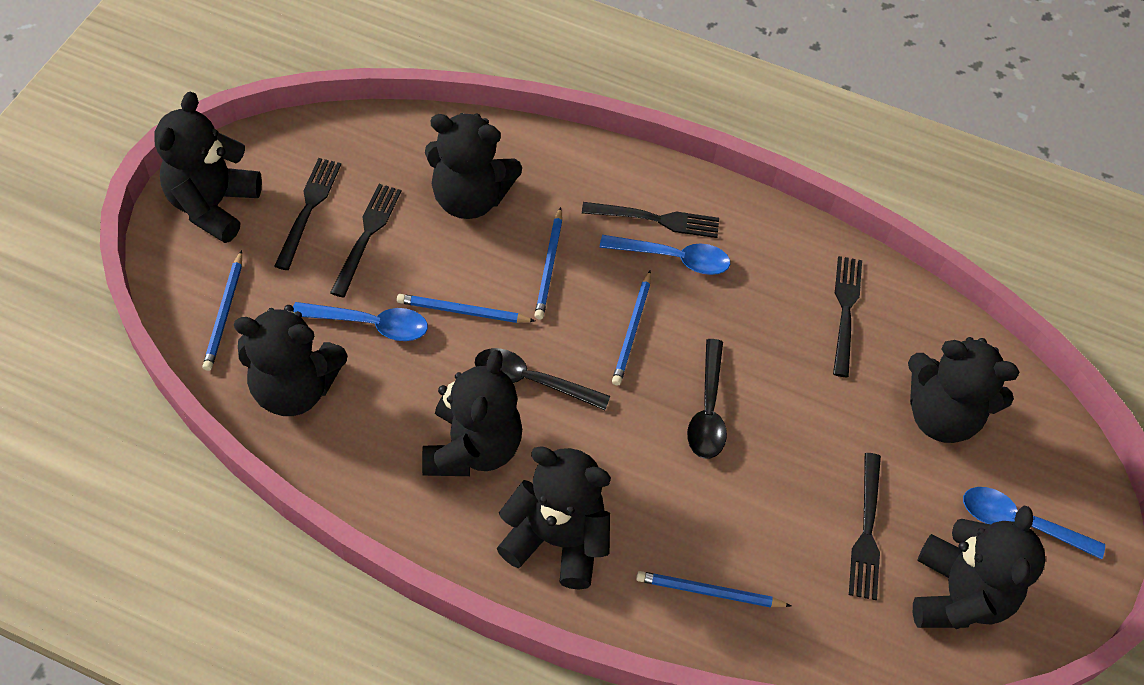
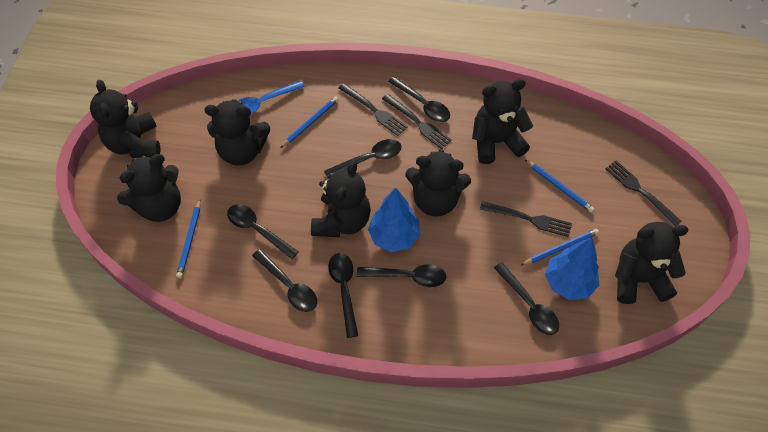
black fork: [274,158,341,270] [330,184,401,298] [582,202,719,238] [833,256,862,377] [849,453,881,600] = 5 -> [338,83,408,136] [382,94,452,149] [480,201,572,237] [606,161,682,226] = 4
black spoon: [475,348,610,410] [687,339,727,459] = 2 -> [227,204,298,259] [252,249,317,312] [324,139,402,179] [328,253,358,338] [357,265,446,287] [388,76,450,122] [494,262,559,335] = 7
blue pencil: [202,250,242,371] [397,294,535,323] [534,207,562,320] [612,271,651,386] [636,571,791,607] = 5 -> [176,199,201,278] [280,96,339,148] [520,229,599,266] [525,160,595,213] = 4
blue spoon: [293,302,428,341] [599,235,730,275] [963,487,1105,560] = 3 -> [237,80,305,114] = 1
blue tree: none = 0 -> [368,187,420,252] [545,237,599,300] = 2

